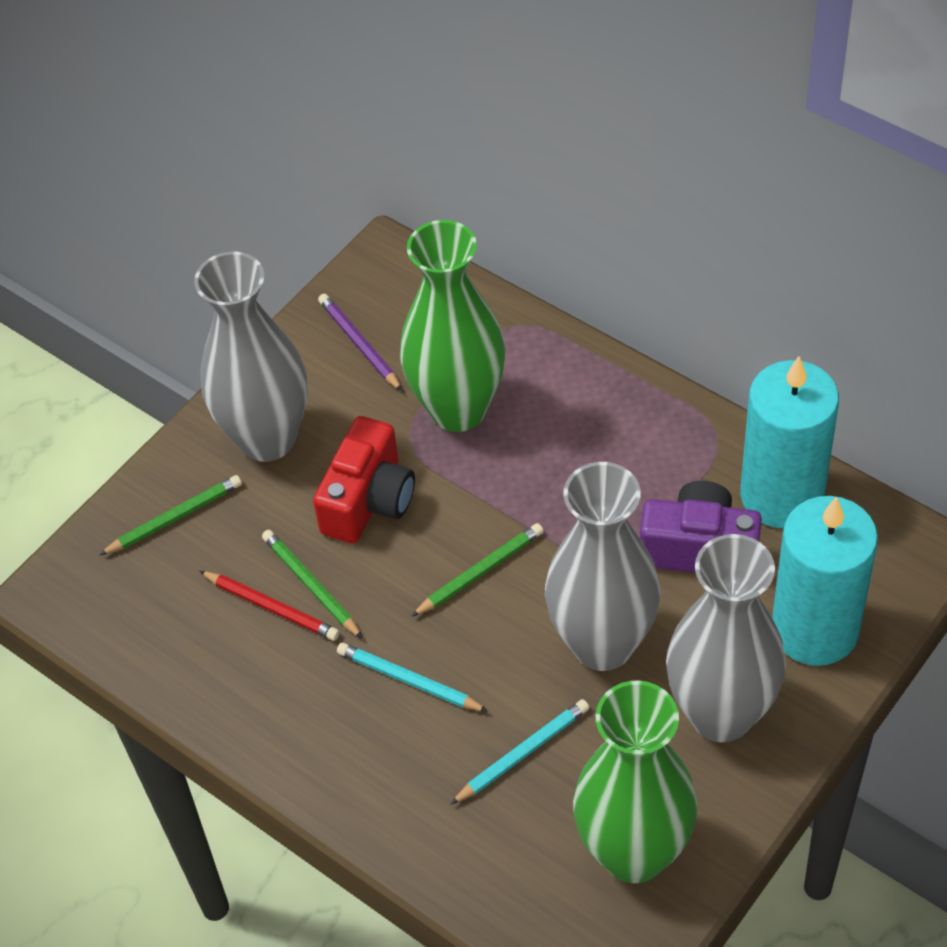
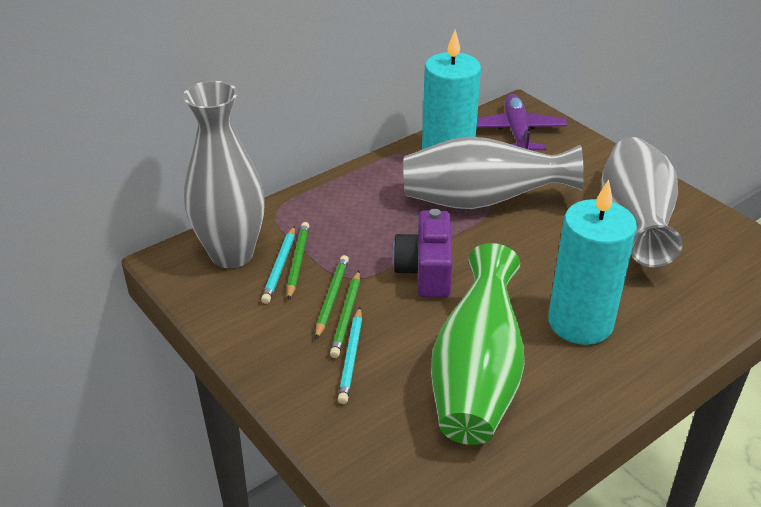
green vase: [400,220,505,432] [573,681,698,883] = 2 -> [431,243,525,445] = 1
purple pencil: [318,294,402,391] = 1 -> none = 0
purple plane: none = 0 -> [477,94,567,150] = 1
red camera: [313,416,415,544] = 1 -> none = 0
red pencil: [199,571,340,641] = 1 -> none = 0

